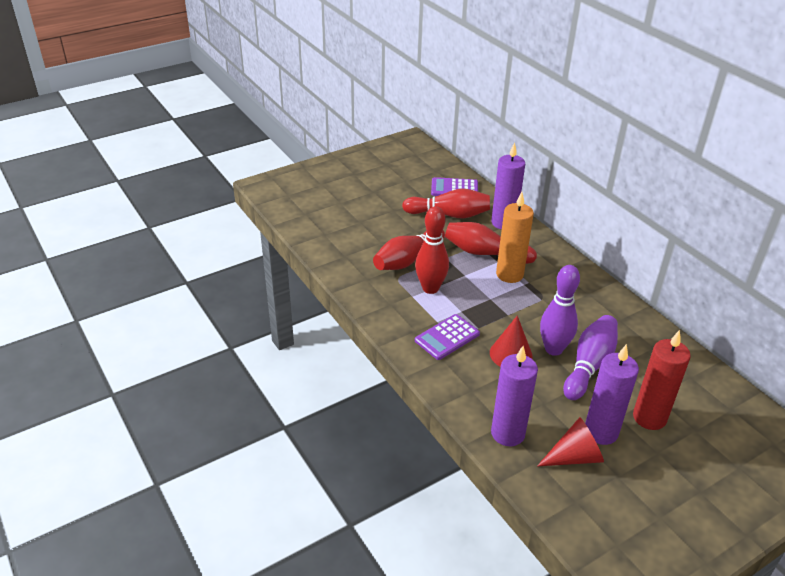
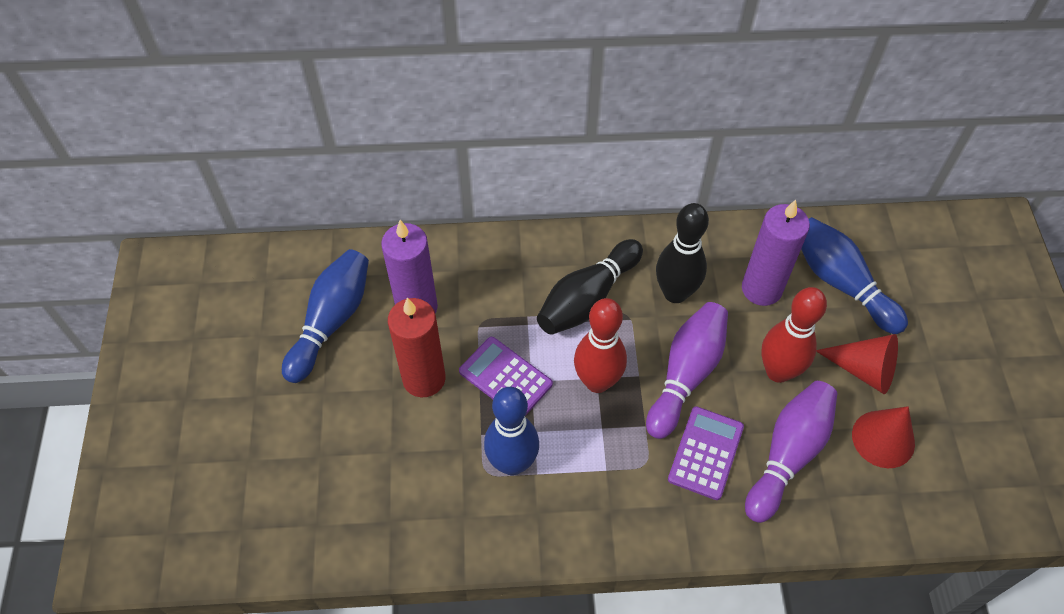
black bowling pin: none = 0 -> [537,239,643,335] [656,203,709,303] = 2
blue bowling pin: none = 0 -> [282,249,369,383] [484,387,539,475] [801,217,908,334] = 3
orange candle: [496,192,534,283] = 1 -> none = 0
purple candle: [491,142,525,229] [491,346,538,446] [585,344,639,445] = 3 -> [381,220,438,313] [742,200,810,306] = 2
red bowling pin: [373,230,445,270] [402,189,490,219] [415,206,449,294] [445,222,537,264] = 4 -> [574,298,627,393] [761,287,827,383] = 2

